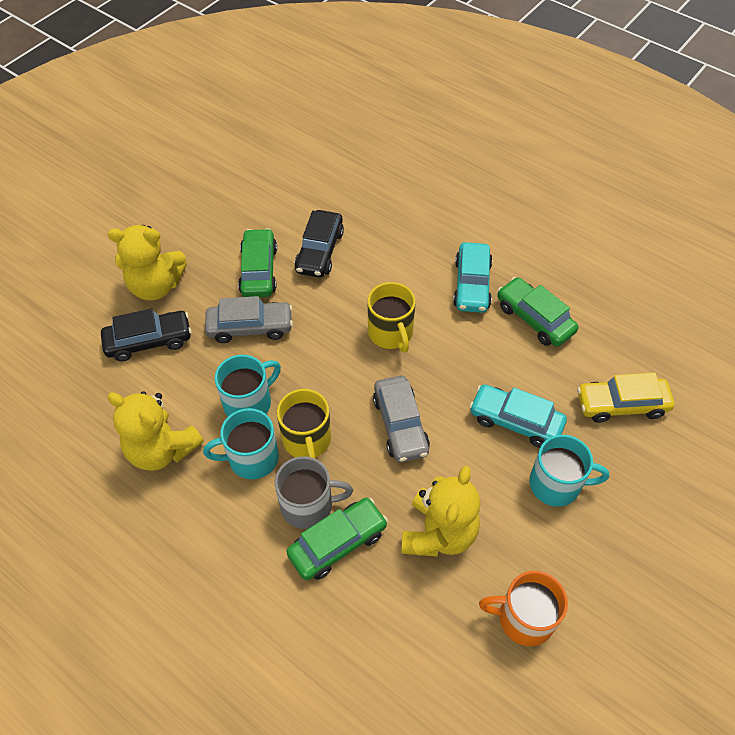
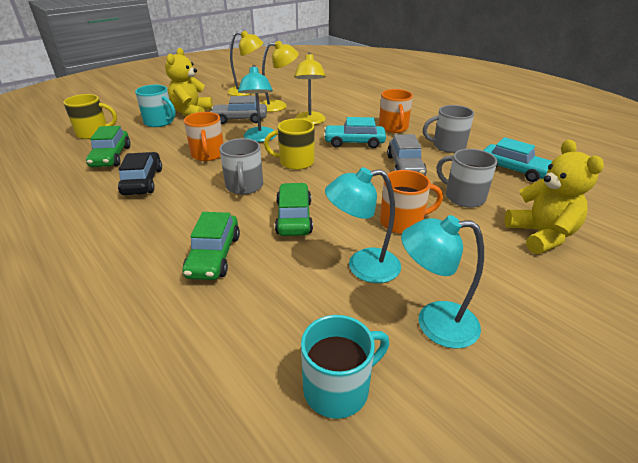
black car: [101,309,192,361] [295,210,344,278] = 2 -> [118,152,162,195] = 1
grey mug: [275,456,353,529] = 1 -> [219,138,263,195] [423,105,474,153] [437,149,497,208] = 3
orange mug: [479,571,568,646] = 1 -> [184,112,224,161] [379,89,413,133] [380,170,443,234] = 3
turquoise lamp: none = 0 -> [238,65,276,142] [325,167,401,283] [401,215,484,348] = 3
turquoise mug: [203,408,279,479] [215,355,281,417] [529,435,609,507] = 3 -> [135,85,176,127] [301,315,389,419] = 2
yellow car: [577,373,674,423] = 1 -> none = 0
yellow lamp: none = 0 -> [228,30,264,96] [260,41,299,112] [294,53,326,125] = 3
yellow teddy bear: [108,225,187,301] [108,391,204,471] [401,466,480,557] = 3 -> [165,48,212,117] [504,140,604,254] = 2

